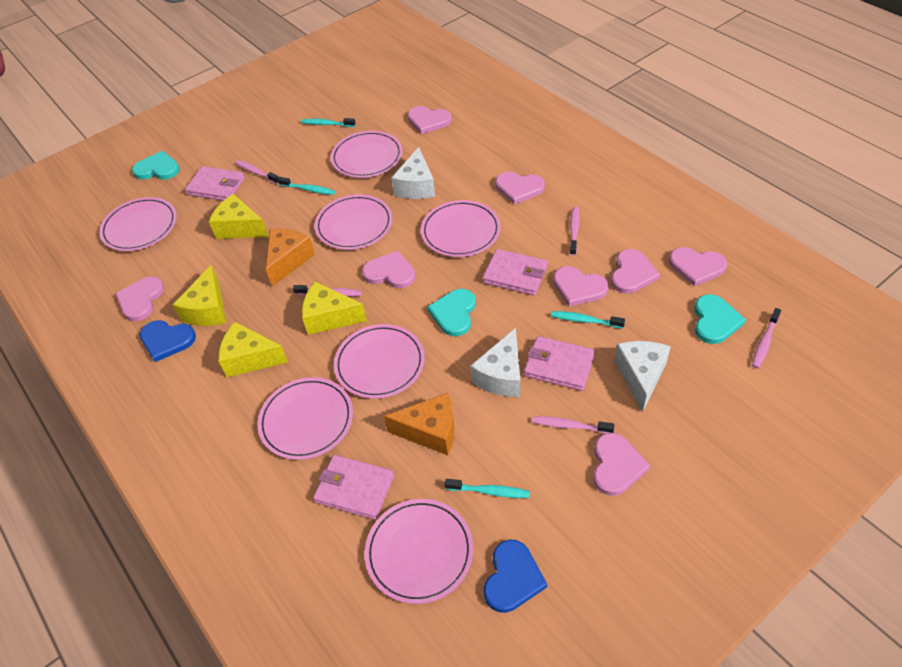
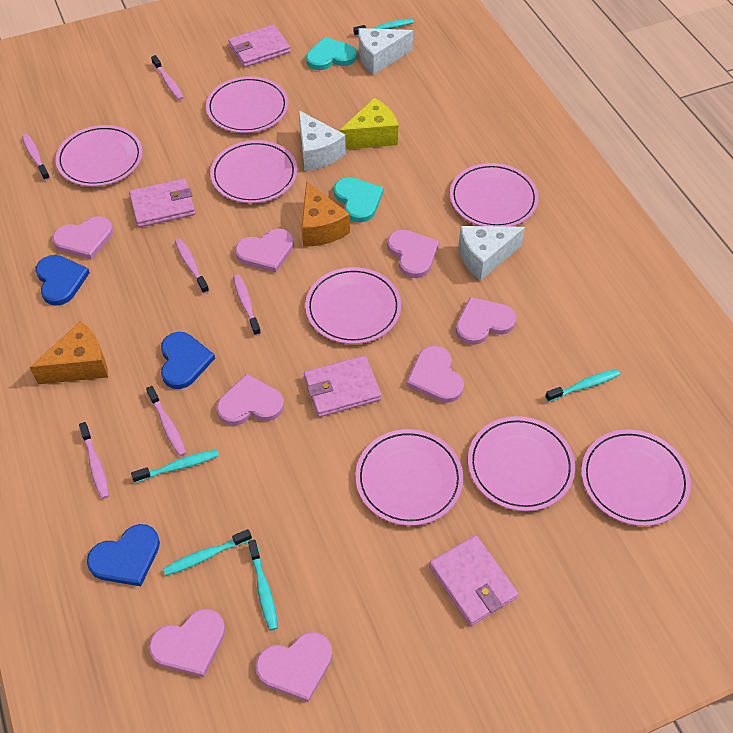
blue heart: [140,320,196,362] [484,539,547,613] = 2 -> [36,255,90,306] [87,524,160,586] [161,332,215,389] = 3
pink plate: [99,197,177,251] [258,377,353,460] [315,194,393,250] [331,131,403,178] [334,324,425,399] [365,499,473,604] [421,200,501,257] = 7 -> [56,125,143,187] [206,76,289,133] [210,140,297,203] [305,267,401,344] [355,429,463,526] [450,163,539,227] [468,416,575,511] [581,429,691,526] = 8
pink toothbrush: [235,160,279,184] [293,285,362,297] [532,416,614,434] [569,207,580,256] [752,308,781,368] = 5 -> [22,134,50,181] [79,422,109,499] [146,386,186,456] [151,55,184,100] [175,239,209,294] [233,275,261,336] = 6
turquoise heart: [132,151,179,180] [427,289,476,336] [694,294,746,344] = 3 -> [306,37,357,70] [334,177,383,223] = 2
turquoise toothbrush: [278,177,335,195] [301,118,356,127] [445,479,530,498] [551,311,625,328] = 4 -> [131,449,219,483] [163,529,252,576] [248,540,278,631] [353,18,414,37] [545,369,620,402] = 5
yellow cheese: [173,265,226,326] [209,194,269,239] [218,322,288,377] [302,282,367,335] = 4 -> [339,98,398,149] = 1

